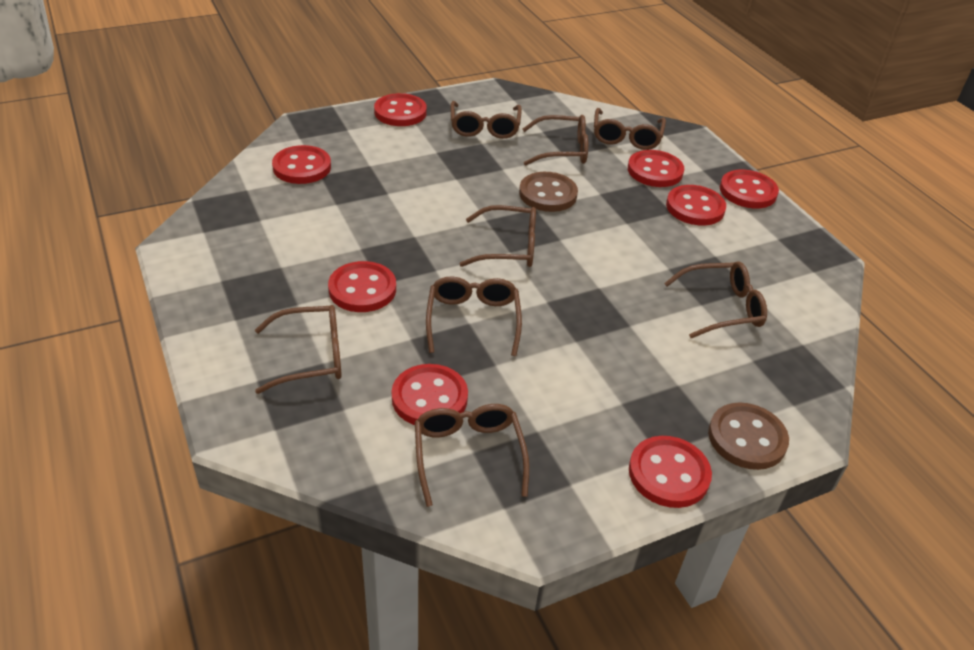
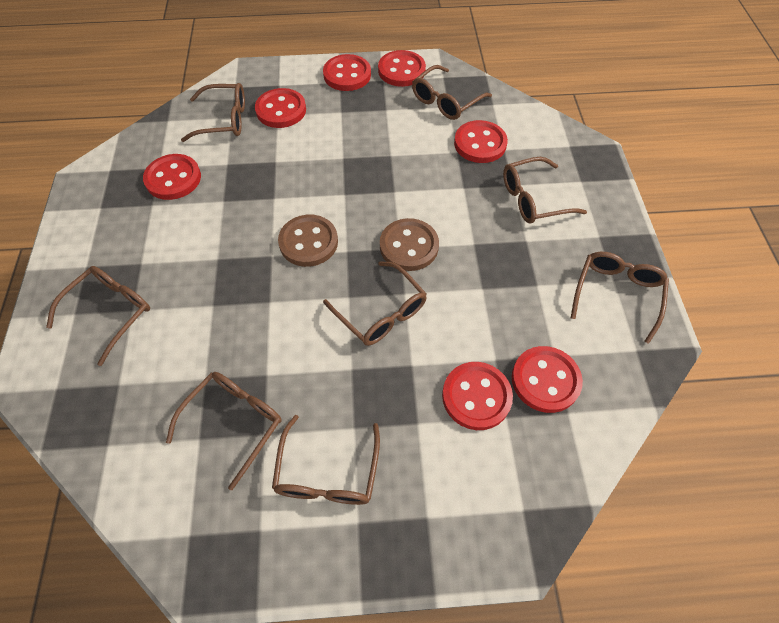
red button: [272,145,331,184] [328,261,396,312] [374,93,427,126] [392,364,468,425] [628,150,684,187] [629,436,712,508] [666,185,726,226] [720,170,779,209] = 8 -> [143,154,201,200] [255,88,306,128] [323,54,371,91] [378,50,426,87] [442,362,513,430] [454,120,508,163] [512,346,583,413] = 7

